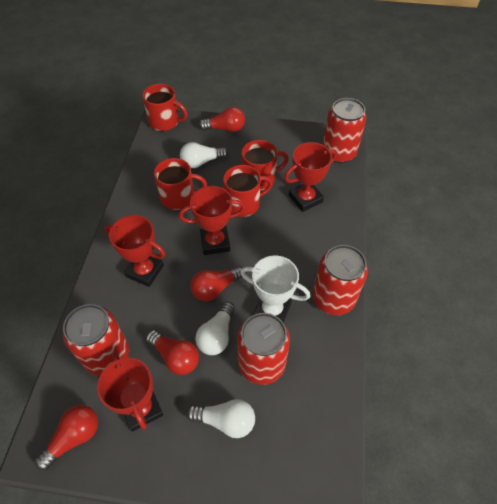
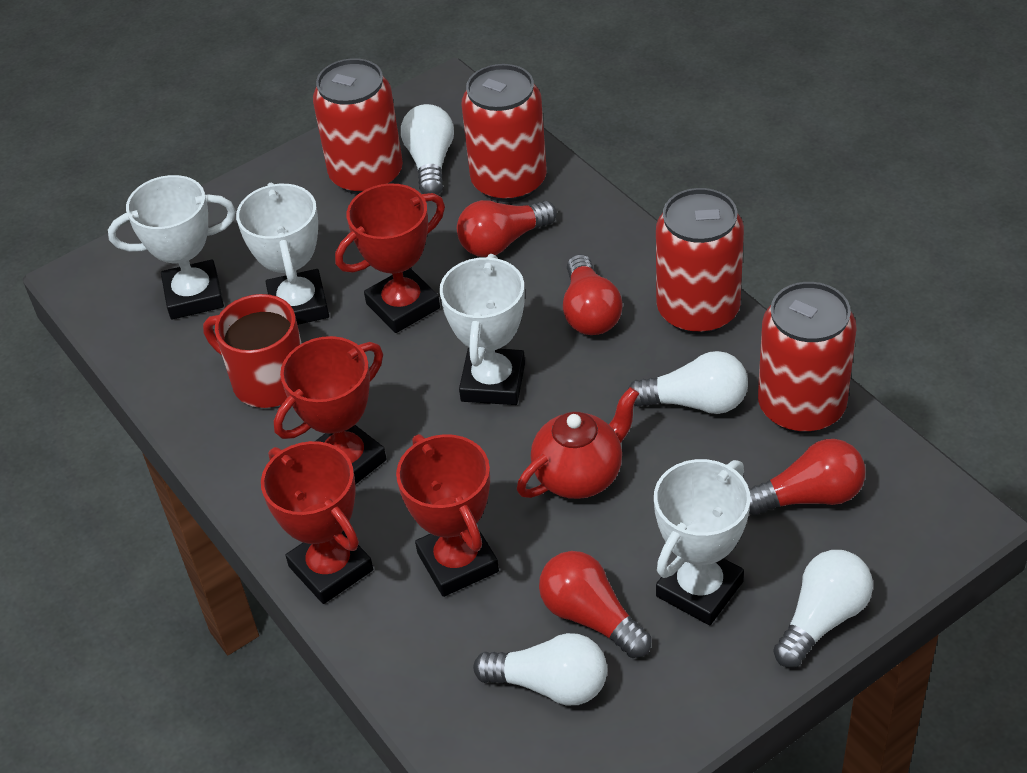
red mug: [142,84,188,131] [154,158,207,210] [223,165,273,217] [241,140,289,190] = 4 -> [203,294,302,408] = 1
red teapot: none = 0 -> [517,387,639,499] = 1
white light bulb: [180,142,228,168] [187,399,255,438] [195,302,235,355] = 3 -> [401,104,454,195] [473,633,607,705] [628,351,748,414] [773,550,873,668] = 4
white trophy: [240,255,310,322] = 1 -> [108,175,236,320] [236,182,329,325] [439,254,525,405] [654,459,750,625] = 4

